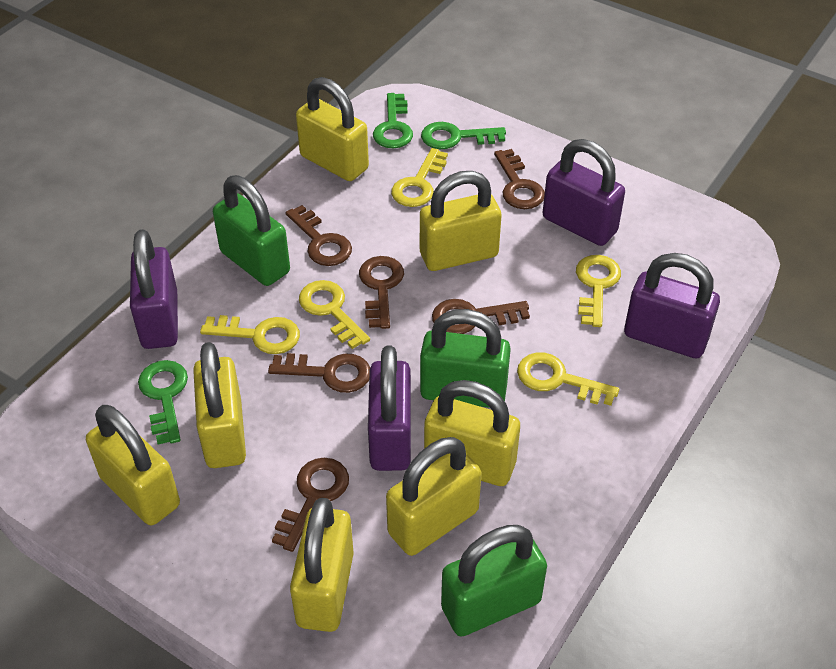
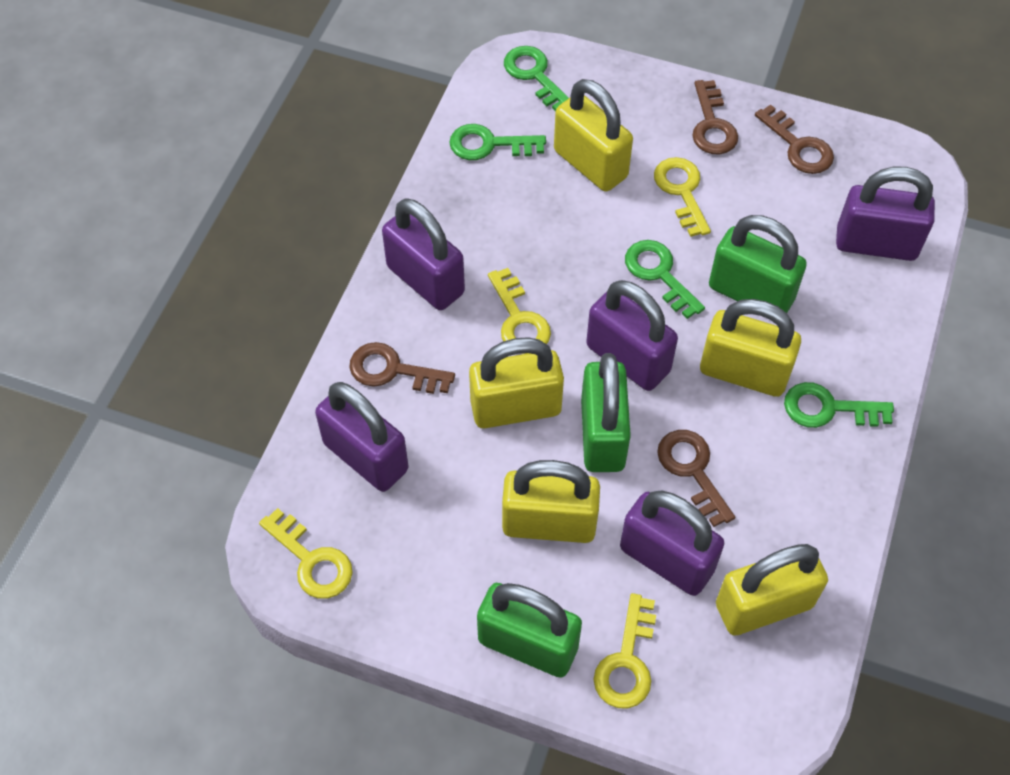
brown key: [268,353,371,393] [272,458,349,552] [286,205,352,266] [359,256,404,329] [432,299,530,334] [494,149,545,209] = 6 -> [349,342,455,394] [657,430,735,527] [692,80,738,154] [755,104,834,174] = 4
green key: [138,360,188,445] [373,93,413,148] [421,122,506,149] = 3 -> [449,124,546,160] [504,46,569,112] [625,240,705,319] [784,382,894,428] = 4
purple padlock: [130,229,178,349] [368,345,411,471] [543,139,625,246] [624,253,720,359] = 4 -> [315,382,409,492] [382,198,465,310] [586,280,678,391] [620,491,724,596] [836,167,935,261] = 5
yellow key: [200,315,300,354] [299,280,370,349] [391,148,448,207] [517,352,619,406] [576,255,621,327] = 5 -> [259,508,353,599] [488,268,551,354] [593,593,656,709] [654,157,711,237] = 4
yellow padlock: [86,405,180,525] [193,342,246,468] [290,498,354,632] [296,77,369,181] [386,437,482,556] [420,171,502,271] [424,380,520,486] = 7 -> [469,337,564,428] [502,460,600,543] [554,79,633,191] [700,299,801,397] [716,544,828,636] = 5

